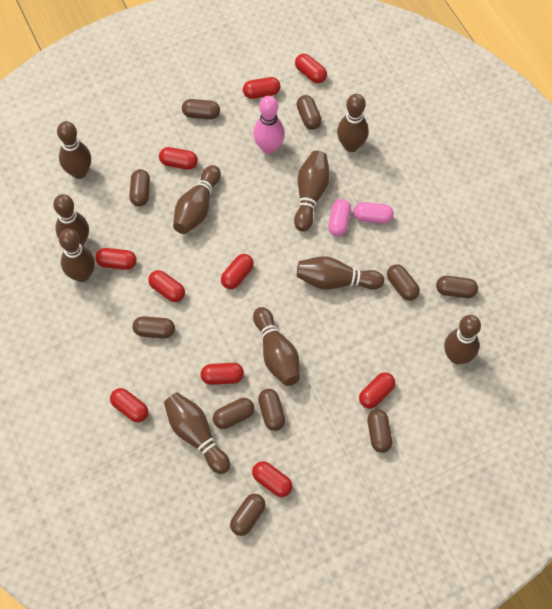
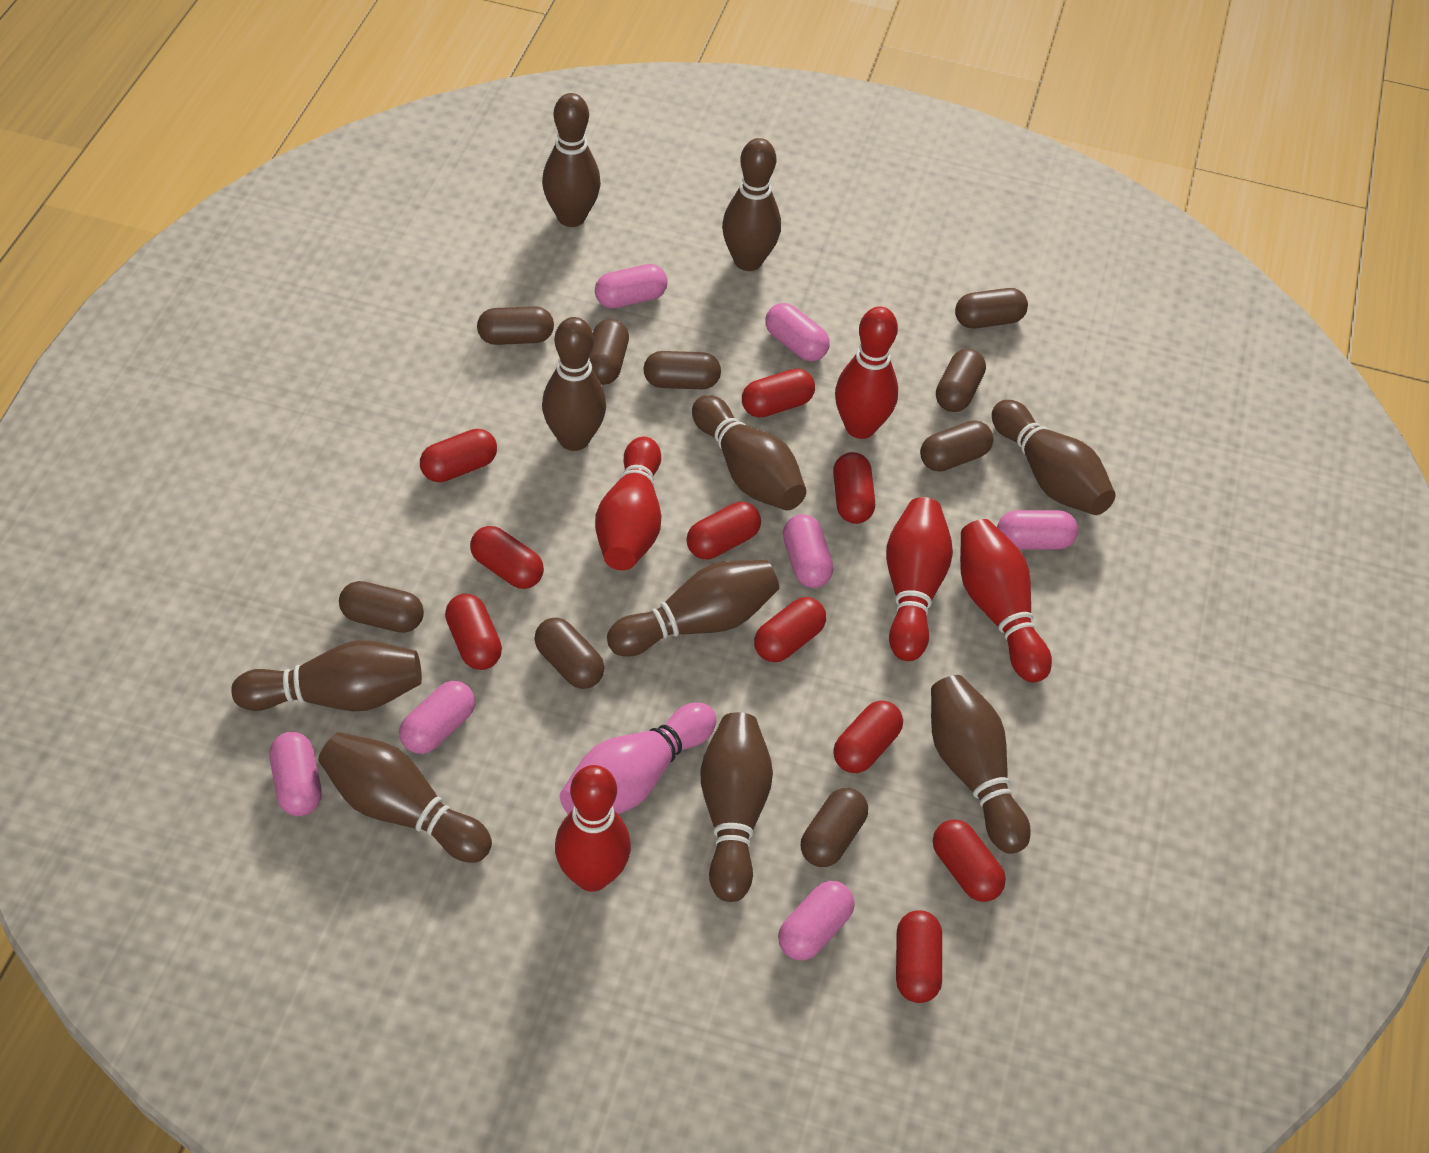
brown capsule: [129,169,150,207] [133,316,175,338] [182,99,220,119] [213,398,254,429] [230,494,265,536] [258,389,285,431] [296,95,322,130] [367,409,392,453] [387,264,420,301] [436,276,478,298] = 10 -> [339,581,424,633] [477,306,554,345] [534,618,604,689] [589,319,629,385] [643,351,721,389] [801,788,868,867] [920,421,993,471] [936,349,986,412] [955,288,1028,328] = 9
pink capsule: [328,199,351,236] [353,202,394,224] = 2 -> [270,732,322,816] [399,681,475,754] [595,264,668,308] [766,303,830,361] [778,881,855,960] [783,514,833,588] [997,510,1078,550] = 7
red bowling pin: none = 0 -> [555,765,631,892] [595,437,662,571] [835,307,898,439] [886,497,953,661] [960,519,1052,683] = 5

